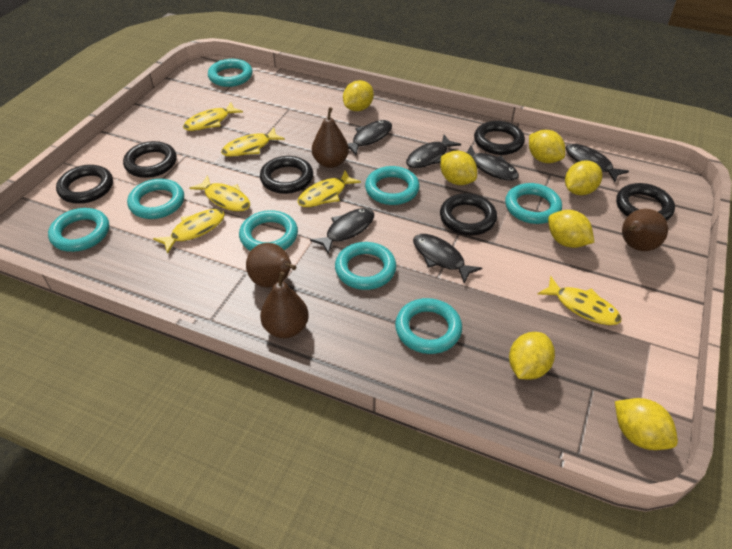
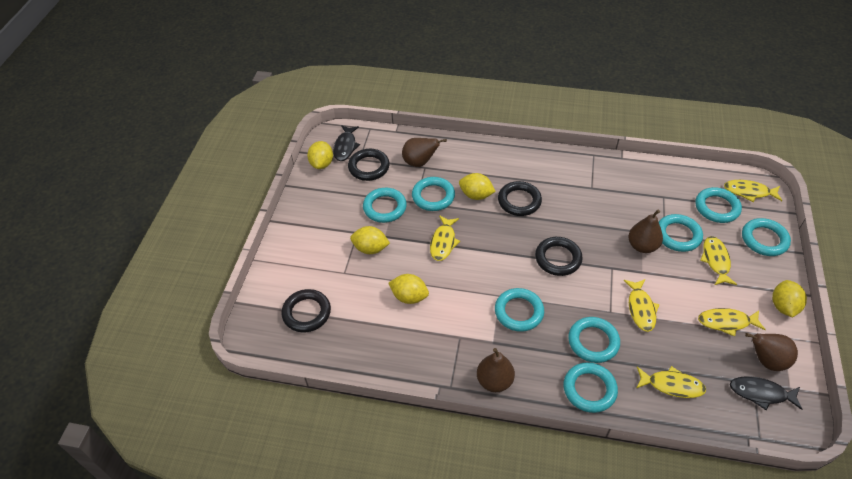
black fish: [310,208,374,254] [347,120,392,155] [406,135,461,168] [413,234,482,284] [466,146,519,181] [565,144,629,182] = 6 -> [333,125,360,161] [730,376,803,410] = 2
black ring: [56,165,113,204] [123,141,177,178] [260,156,313,194] [440,193,497,235] [474,121,525,155] [616,183,675,221] = 6 -> [281,289,331,332] [348,149,390,181] [498,181,542,216] [535,237,583,276] = 4
yellow lemon: [343,80,374,111] [440,151,477,185] [509,332,555,380] [529,130,565,163] [548,210,594,248] [565,160,602,195] [615,398,678,450] = 7 -> [307,141,333,169] [350,226,390,254] [388,274,429,304] [459,173,496,200] [772,280,807,318] = 5

